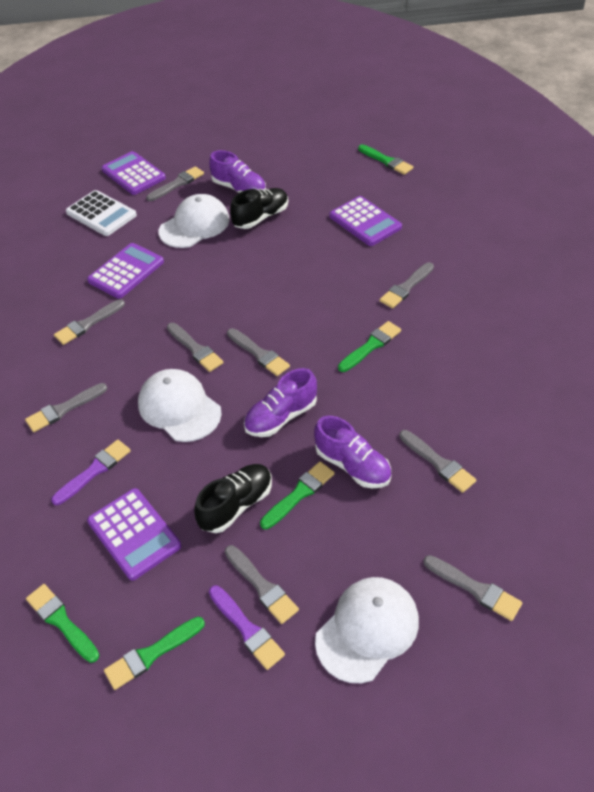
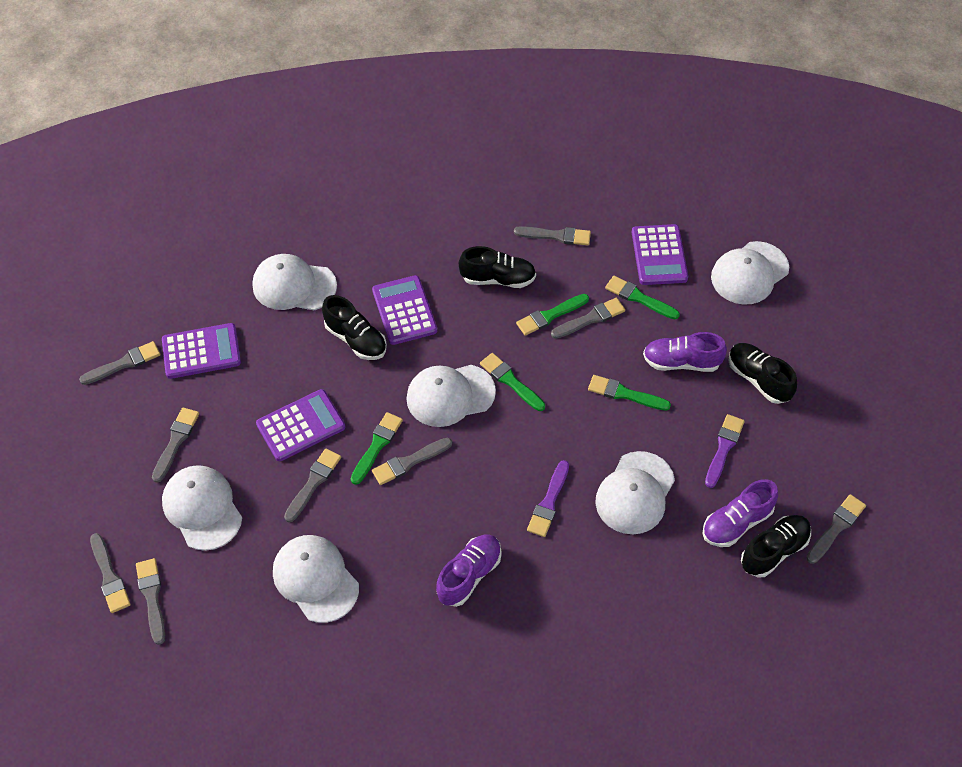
black shoe: [194,464,272,533] [230,188,288,229] = 2 -> [322,295,387,360] [459,246,536,288] [728,343,797,404] [741,515,811,577] = 4
white calculator: [66,190,137,236] = 1 -> none = 0
white cap: [138,369,222,442] [159,194,230,248] [315,577,419,683] = 3 -> [162,465,242,551] [253,254,337,310] [273,535,359,623] [406,365,496,427] [595,451,675,534] [711,241,789,305] = 6

